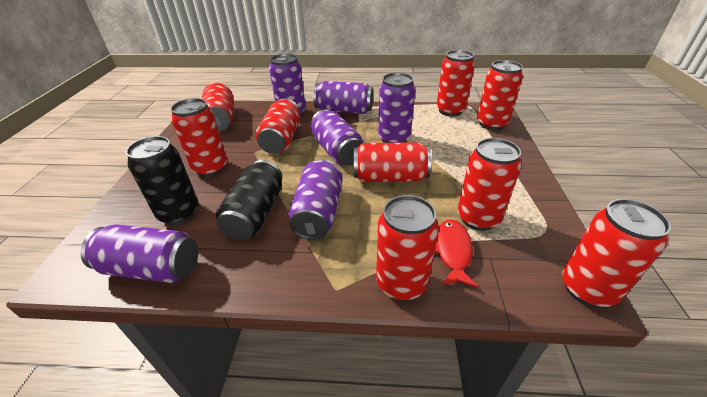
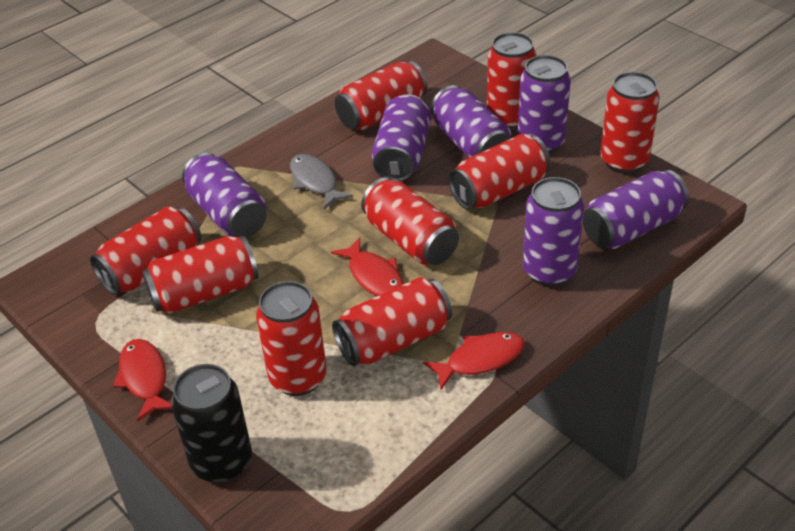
black can: [126,136,199,225] [216,160,283,241] = 2 -> [171,364,252,483] = 1
grey fish: none = 0 -> [290,154,353,209] = 1
red fish: [435,219,478,288] = 1 -> [113,339,172,422] [331,237,404,296] [423,332,525,390] = 3

